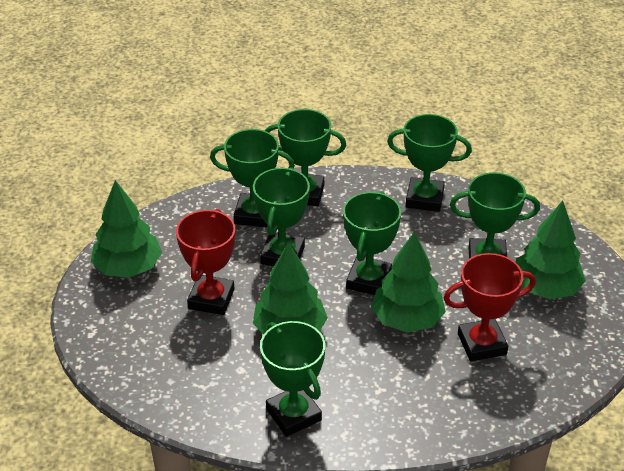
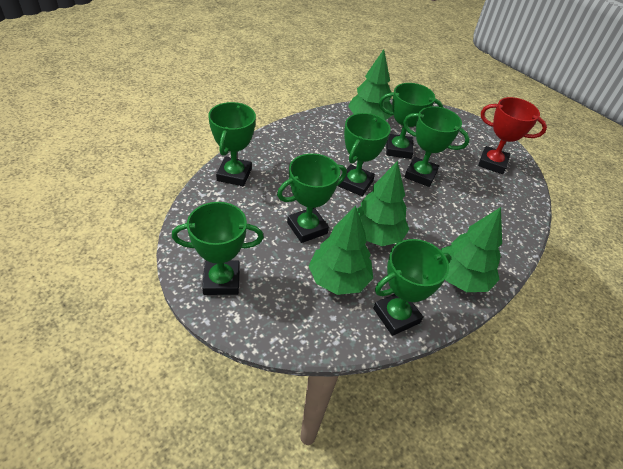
red trophy: [176,209,235,315] [443,253,536,362] = 2 -> [478,97,547,174] = 1

